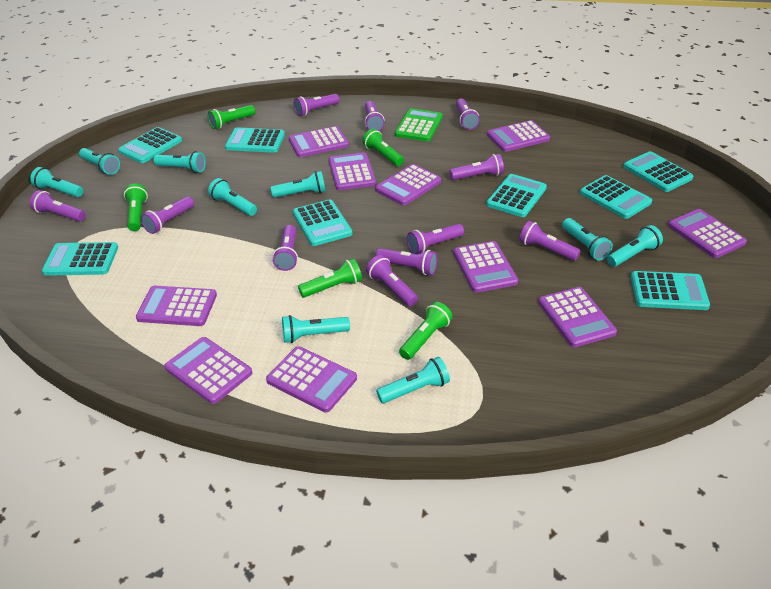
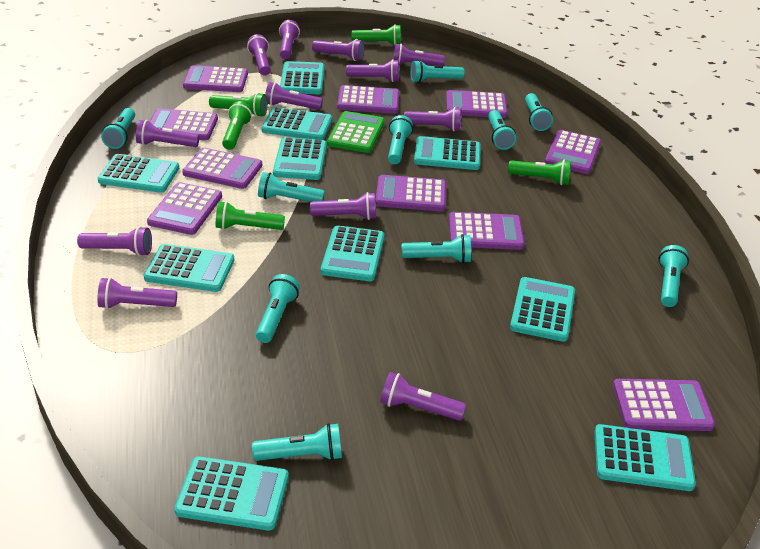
purple flashlight: [30,190,86,222] [141,196,194,234] [273,225,298,271] [294,94,339,116] [365,101,385,131] [366,255,418,306] [376,248,438,275] [407,224,464,254] [450,154,504,180] [456,98,480,130] [519,221,580,261] = 11 -> [77,226,152,256] [97,277,177,309] [136,120,199,147] [247,34,271,76] [265,82,323,110] [279,20,300,59] [310,192,376,220] [312,39,364,61] [346,59,400,82] [380,372,466,421] [393,44,445,66] [404,107,462,131] = 12
turquoise calculator: [42,242,118,276] [118,127,182,163] [225,127,285,153] [293,200,352,246] [486,174,547,217] [580,175,652,219] [623,151,693,192] [631,271,710,310] = 8 -> [98,154,179,193] [144,244,234,292] [174,456,289,531] [262,107,332,140] [273,137,327,180] [280,61,324,94] [321,225,384,281] [414,136,481,170] [510,277,575,342] [594,424,696,491] = 10
turquoise flashlight: [30,167,83,197] [79,148,120,175] [154,151,206,173] [208,178,257,216] [270,171,326,198] [282,315,350,343] [376,357,450,403] [562,218,613,260] [607,225,663,267] = 9 -> [101,108,135,149] [252,423,342,461] [256,274,300,343] [258,172,325,202] [388,115,413,164] [402,234,471,263] [410,60,465,83] [488,110,516,150] [525,93,553,131] [658,245,689,307] = 10

